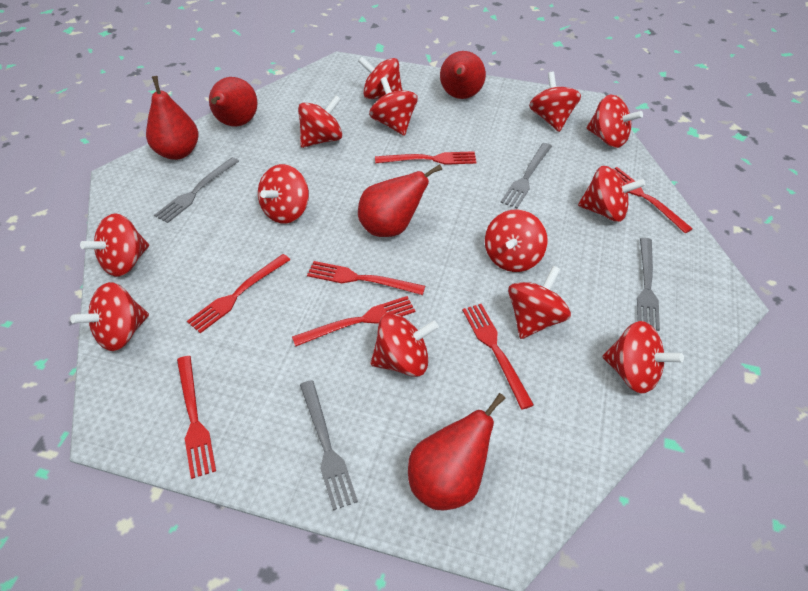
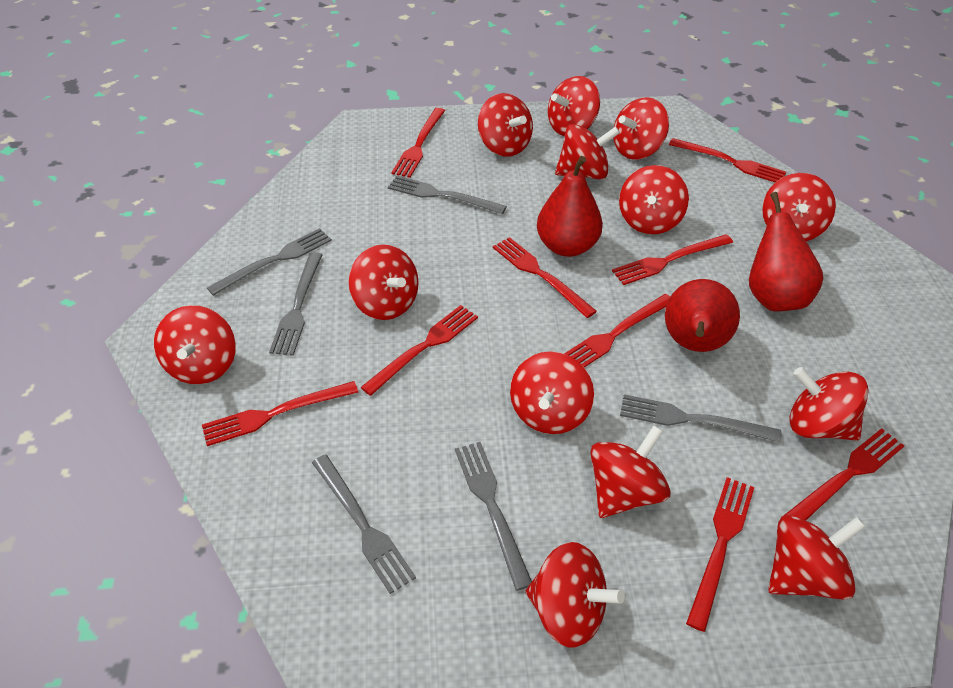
grey fork: [154,157,239,223] [300,380,358,511] [501,143,552,208] [637,238,660,331] = 4 -> [207,228,332,296] [269,252,323,356] [312,455,416,594] [388,175,507,214] [455,442,532,591] [620,394,782,443] = 6
red fork: [177,356,216,479] [187,254,290,333] [292,296,415,346] [307,261,425,295] [375,151,477,165] [462,304,534,410] [613,167,693,233] = 7 -> [202,381,358,446] [361,305,478,396] [391,108,445,178] [493,237,597,318] [564,294,670,367] [612,234,733,285] [669,138,786,182] [686,477,755,632] [783,428,904,520] = 9
red pear: [146,76,198,160] [209,77,257,127] [358,164,442,237] [408,393,505,510] [440,51,486,99] = 5 -> [537,156,603,257] [665,279,740,352] [749,192,823,311] = 3

